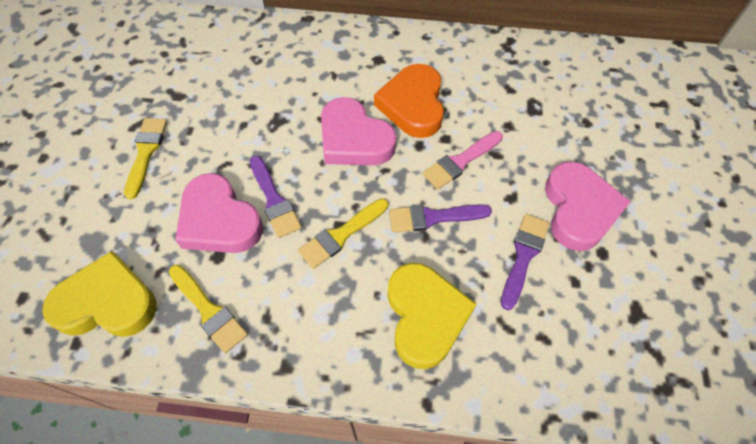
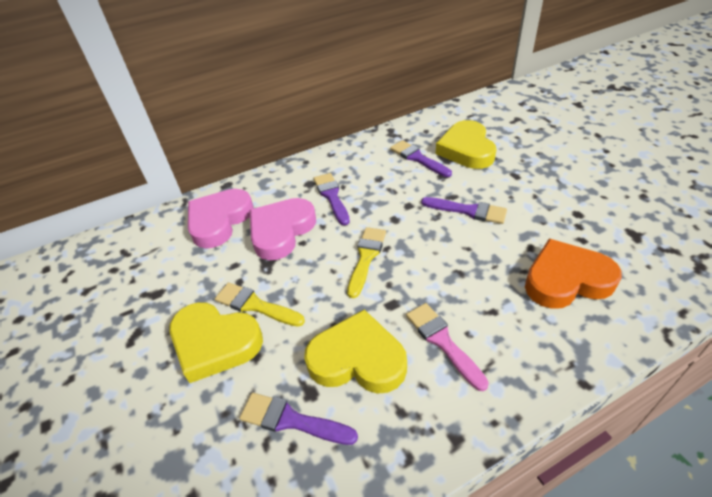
pink heart: [175,173,263,253] [321,97,397,166] [545,162,631,251] = 3 -> [188,189,254,249] [250,198,316,260] = 2
purple brush: [250,156,301,238] [389,204,492,233] [501,214,549,310] = 3 -> [240,393,358,445] [314,173,350,226] [390,140,452,177] [421,197,507,224] = 4
yellow brush: [124,118,167,199] [169,265,248,354] [298,199,388,269] = 3 -> [215,282,305,327] [347,227,386,298] = 2
yellow heart: [42,251,157,337] [388,263,476,369] = 2 -> [169,302,263,383] [304,310,407,394] [436,120,497,169] = 3

